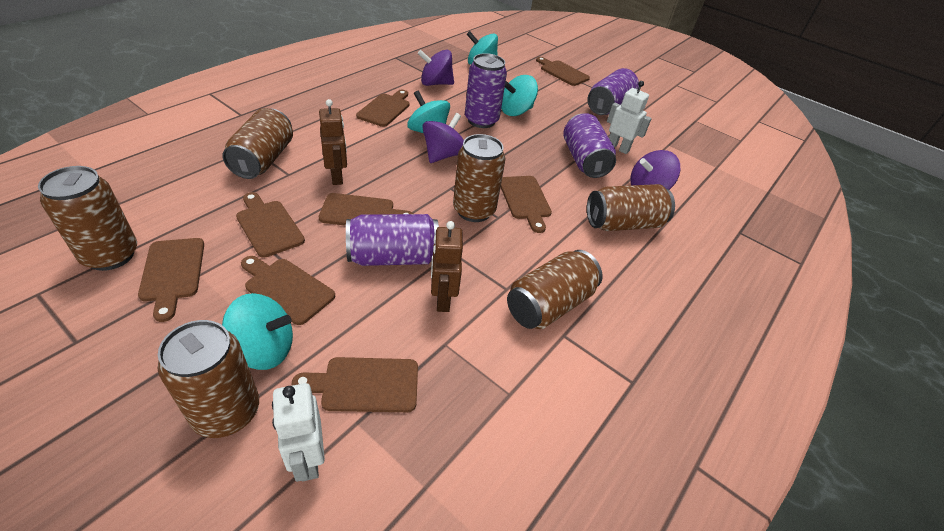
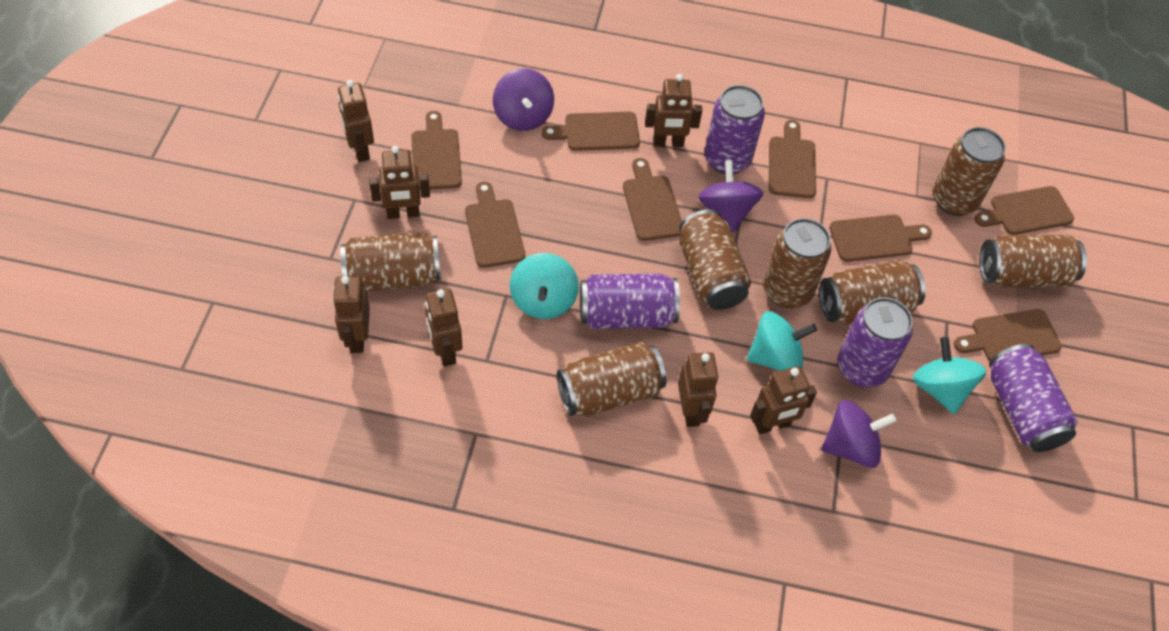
brown can: [38,166,137,271] [158,320,259,438] [222,108,293,179] [453,134,505,222] [507,250,603,329] [587,184,675,231] = 6 -> [340,232,441,291] [557,342,667,417] [679,209,751,310] [763,218,831,308] [819,260,926,324] [932,127,1006,216] [979,235,1087,287] = 7
brown robot: [319,99,347,185] [431,221,463,312] = 2 -> [333,276,370,353] [338,80,374,162] [369,146,430,219] [425,288,462,366] [645,74,702,147] [678,352,719,427] [750,366,817,434] = 7
turquoise spinning top: [222,293,293,370] [407,90,450,133] [467,31,498,65] [501,75,538,116] = 4 -> [510,253,579,319] [747,311,817,371] [913,337,986,414] = 3
white robot: [272,383,325,482] [607,81,652,154] = 2 -> none = 0

